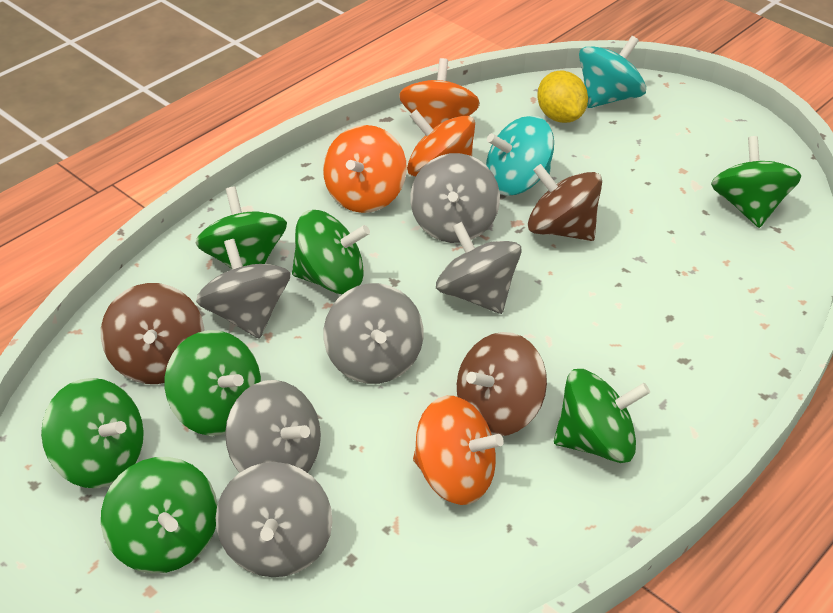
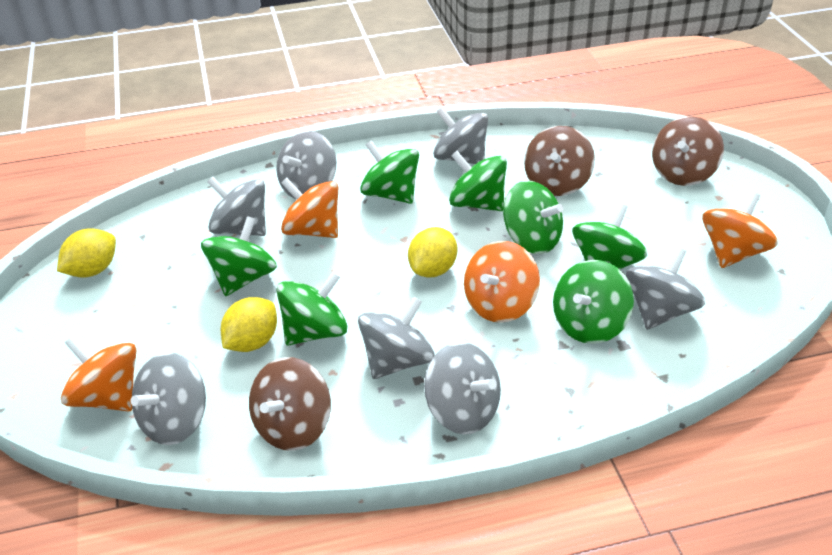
grey spinning top: [196,239,290,339] [216,462,332,577] [225,380,321,473] [324,283,423,384] [411,153,500,243] [436,222,522,314] = 6 -> [131,352,206,445] [207,177,266,236] [276,131,336,199] [358,297,435,379] [424,342,501,434] [433,107,488,164] [626,248,705,330] = 7
turquoise spinning top: [486,116,554,195] [579,36,646,108] = 2 -> none = 0
yellow lemon: [537,70,588,123] = 1 -> [57,228,116,278] [221,297,277,352] [408,227,457,277] = 3

